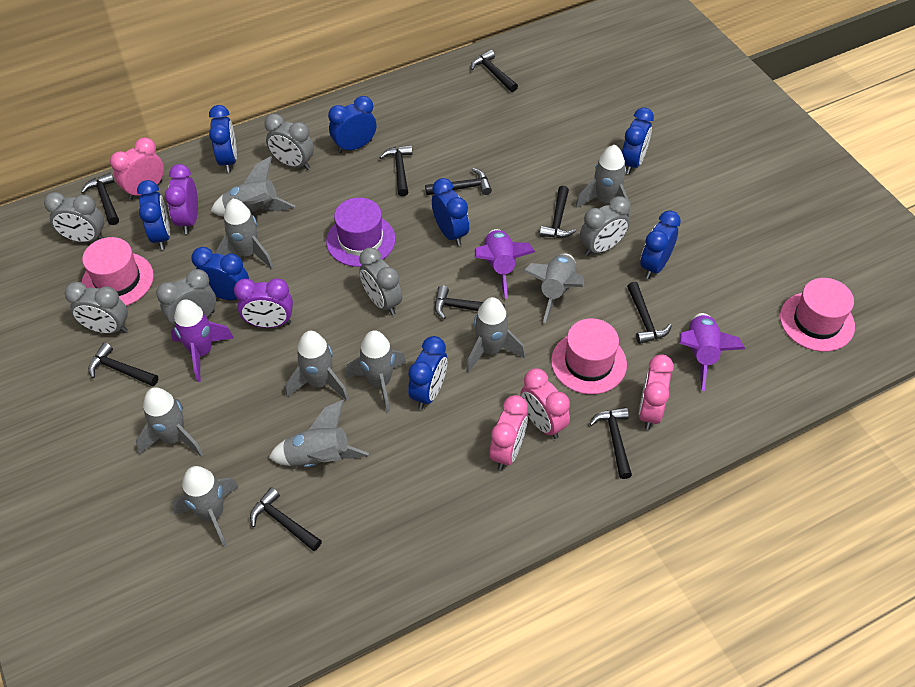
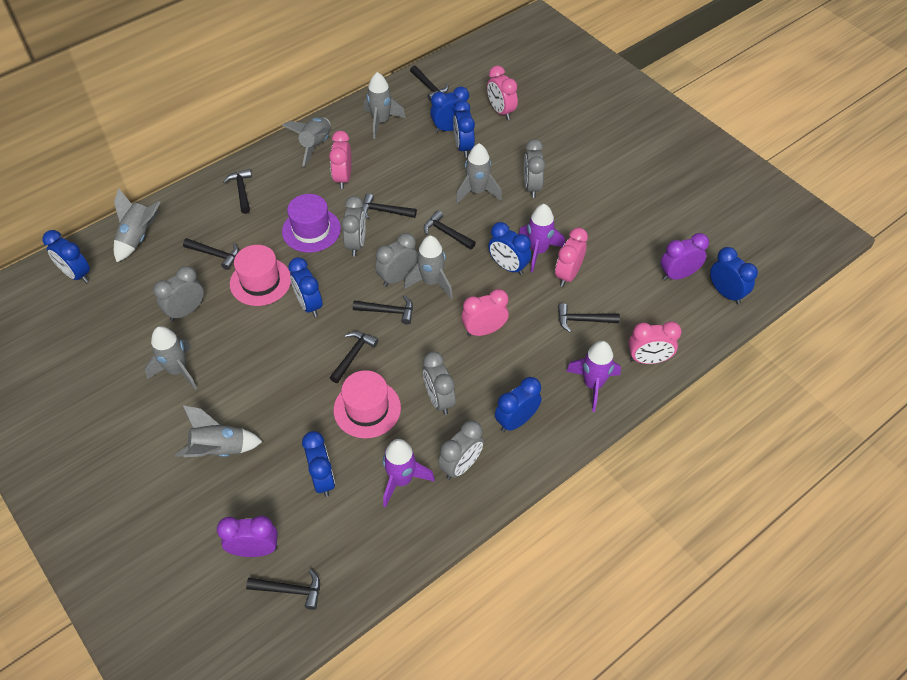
black hammer: [81,173,119,225] [88,343,158,386] [250,487,322,551] [379,145,413,196] [425,168,492,195] [435,286,505,319] [471,50,518,92] [539,186,576,238] [590,407,632,479] [627,282,672,344] = 10 -> [183,238,239,270] [223,169,252,214] [246,569,320,610] [330,331,378,383] [353,295,413,325] [362,193,417,219] [410,65,449,102] [424,210,476,250] [558,303,620,333] = 9
grey rocket: [136,387,204,457] [172,466,239,547] [211,156,295,216] [215,199,273,269] [269,400,369,467] [286,331,349,401] [346,330,406,412] [466,297,525,373] [523,253,585,323] [575,145,631,218] = 10 -> [114,188,161,262] [145,326,197,390] [175,405,263,457] [282,117,331,166] [364,72,406,139] [404,235,453,299] [455,143,502,204] = 7
pink clock: [110,137,164,200] [490,395,528,470] [520,369,570,439] [639,354,674,430] = 4 -> [329,131,352,189] [462,289,509,336] [487,66,518,120] [555,227,588,287] [628,321,682,364] = 5
pink hat: [82,237,154,306] [551,318,627,394] [780,278,855,352] = 3 -> [230,245,291,306] [333,370,401,438] = 2

